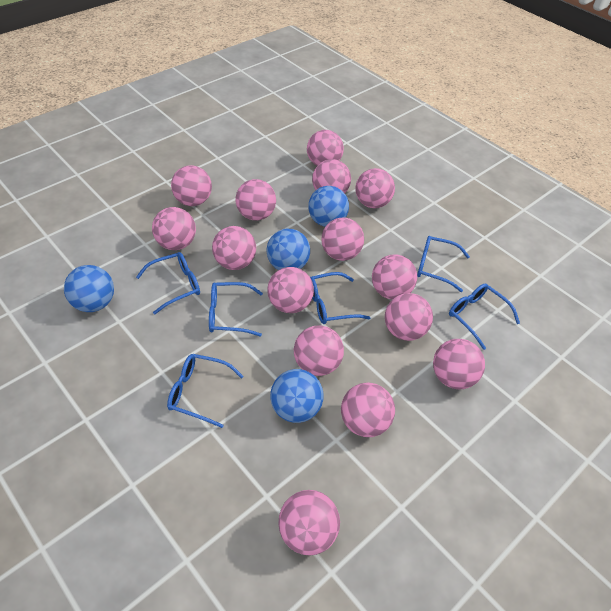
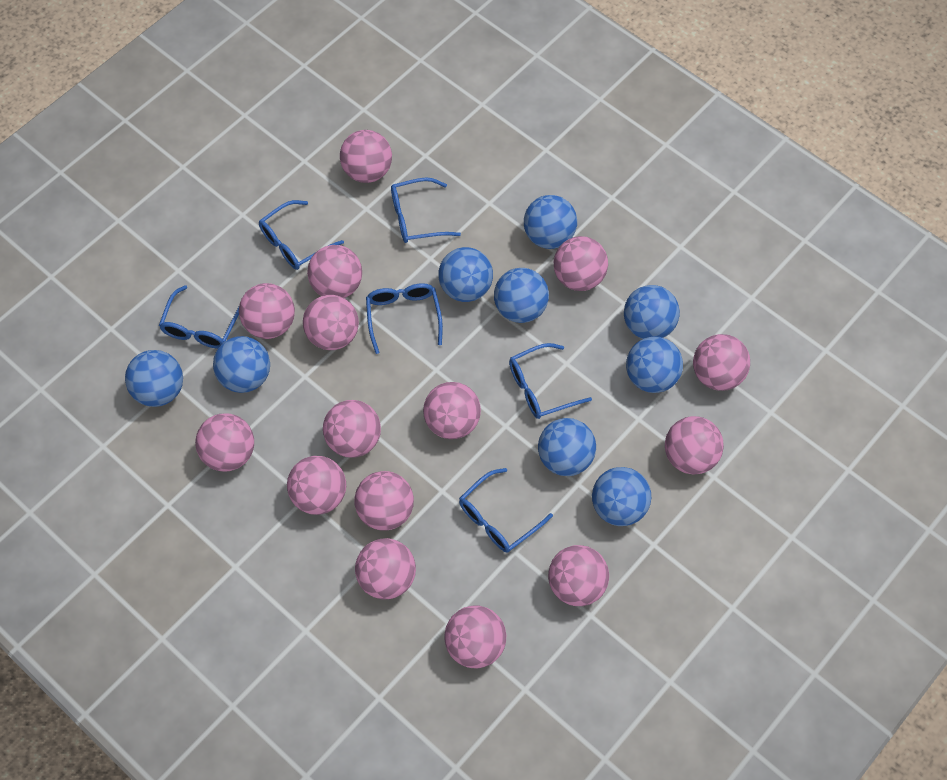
blue ball: [64,265,114,312] [267,229,310,270] [270,369,324,423] [308,186,349,227] = 4 -> [125,350,183,407] [213,336,270,393] [438,247,493,302] [494,268,549,323] [524,195,577,249] [538,418,596,476] [592,467,651,526] [624,285,680,339] [626,336,683,393] = 9

